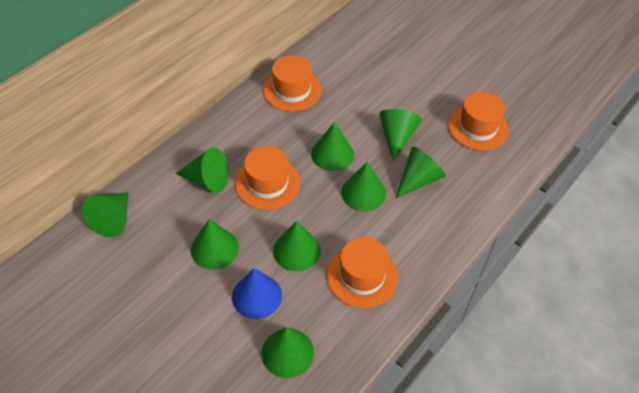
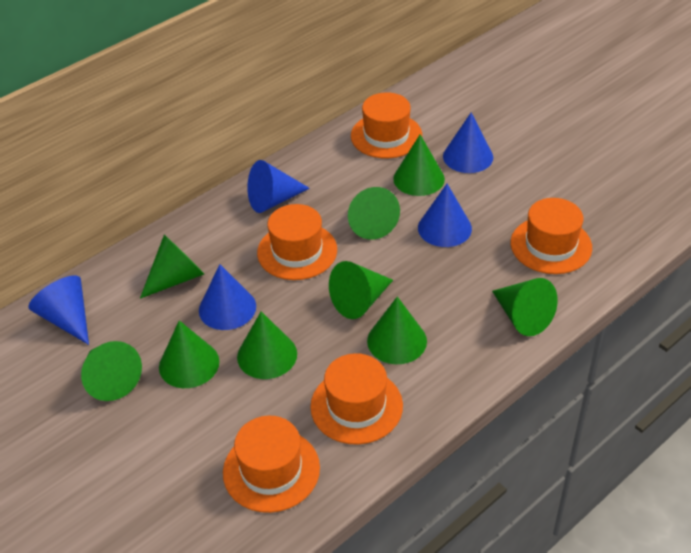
blue cone: [232,268,282,319] = 1 -> [28,275,89,345] [199,264,256,330] [247,160,310,213] [418,184,472,247] [443,112,493,173] = 5
orange hat: [235,146,300,210] [263,55,321,112] [326,237,398,308] [448,92,509,151] = 4 -> [223,416,320,513] [257,204,337,280] [310,353,403,445] [351,92,422,159] [511,198,592,274] = 5

